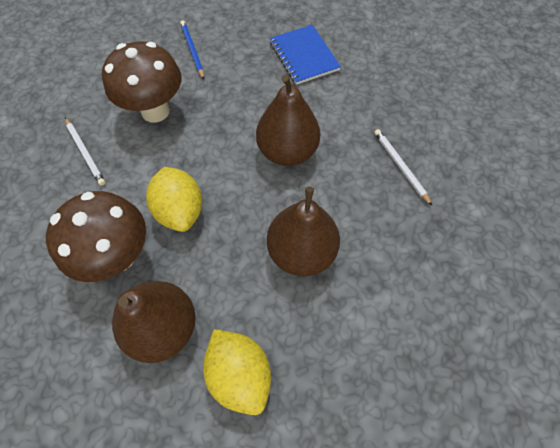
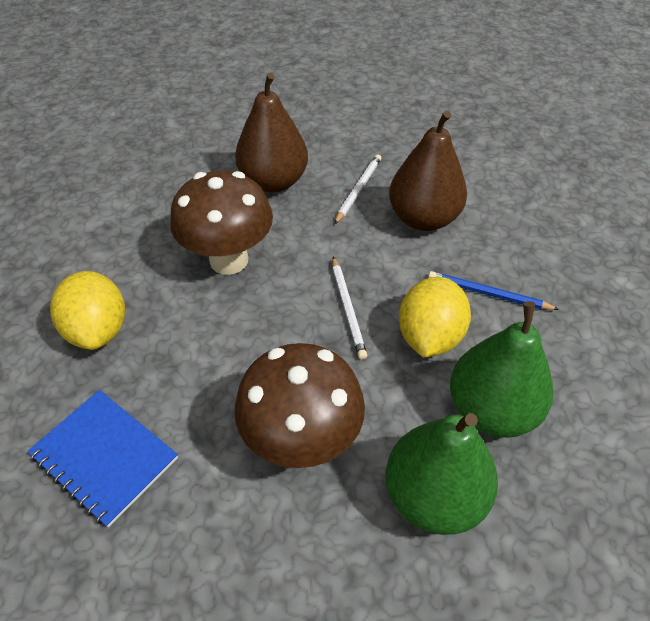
brown pear: [112,281,196,363] [256,74,320,166] [267,186,340,276] = 3 -> [235,73,308,192] [389,110,467,231] = 2
green pear: none = 0 -> [386,413,498,535] [450,301,553,438] = 2

